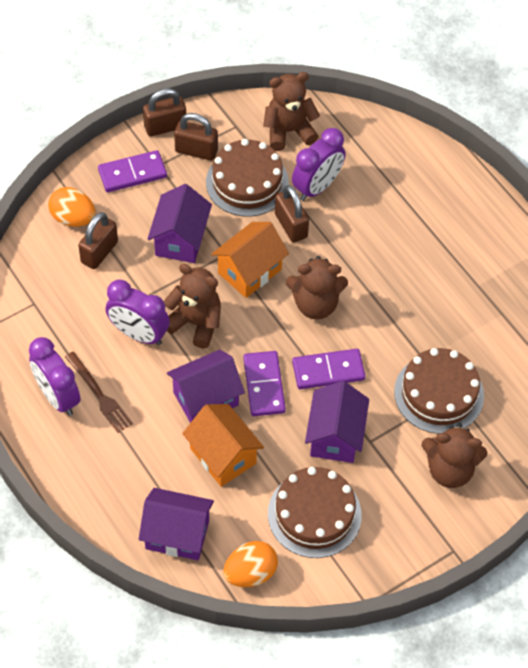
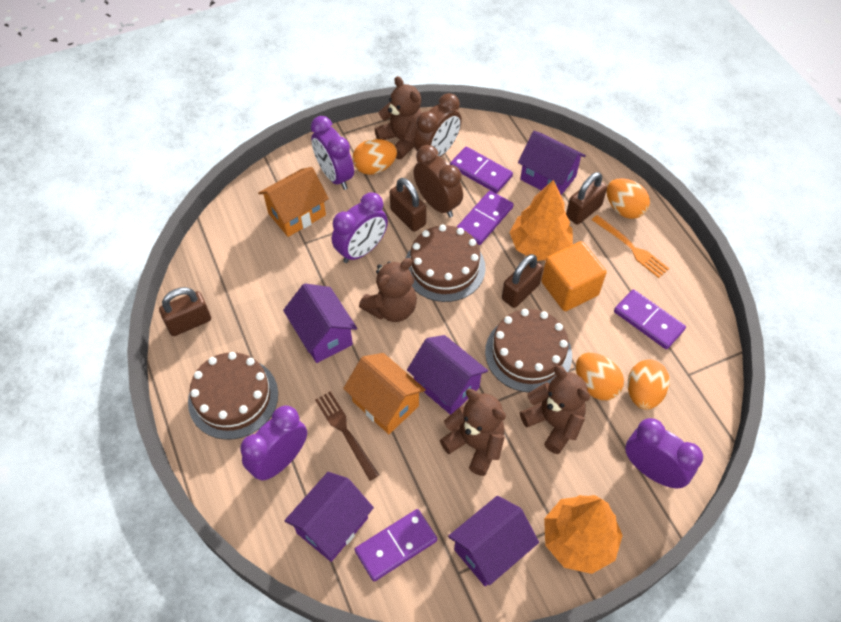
brown clock: none = 0 -> [413,145,463,218] [414,93,462,157] = 2
orange cube: none = 0 -> [541,241,607,311] = 1
orange egg: [48,187,95,227] [224,541,278,587] = 2 -> [352,139,397,175] [576,353,624,400] [607,178,650,219] [628,360,670,410] = 4
orange fork: none = 0 -> [592,215,669,278] = 1
orange tree: none = 0 -> [510,180,573,261] [544,495,623,574] = 2
purple clock: [29,337,81,416] [105,279,170,345] [292,128,346,201] = 3 -> [240,406,307,480] [311,116,354,190] [332,193,388,263] [625,418,703,488] = 4
purple domino: [98,150,167,192] [243,351,286,416] [292,349,365,389] = 3 -> [354,509,437,581] [450,147,513,193] [457,190,514,245] [614,290,686,349] = 4
purple house: [139,488,214,560] [148,184,212,263] [167,350,245,423] [305,381,369,463] = 4 -> [283,283,357,363] [284,472,374,562] [407,335,488,415] [448,496,539,586] [518,131,586,195] = 5

